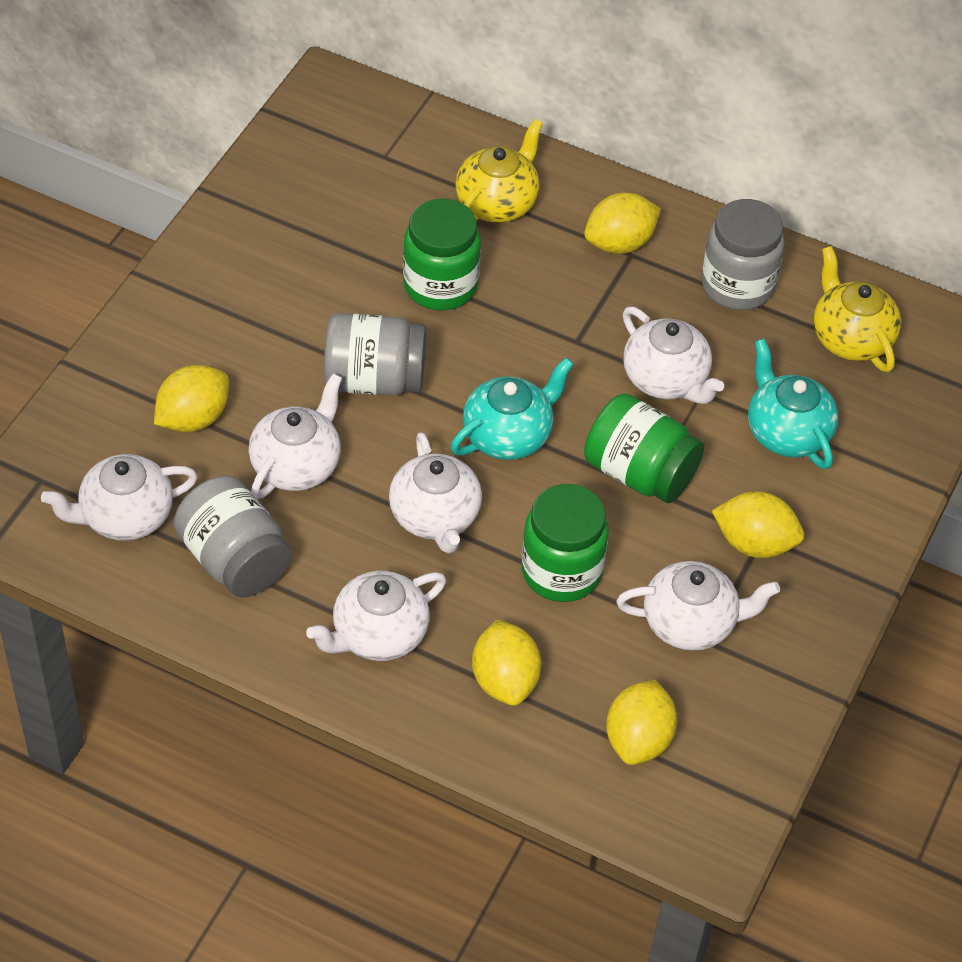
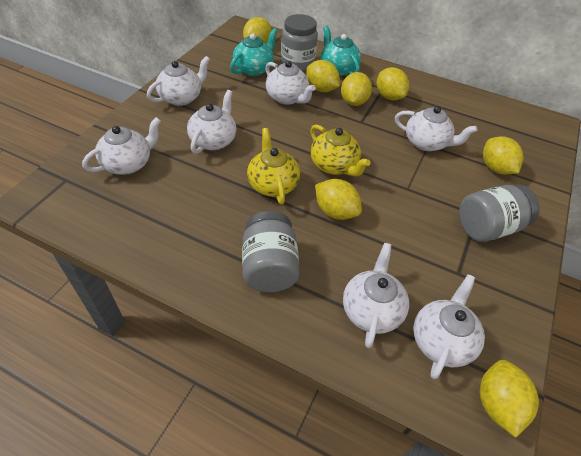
green jar: [403,199,481,310] [521,484,609,602] [584,393,704,503] = 3 -> none = 0
white teapot: [41,454,198,541] [249,373,342,499] [306,571,446,661] [389,432,482,554] [616,561,780,651] [623,307,724,404] = 6 -> [82,117,161,175] [147,56,210,106] [187,90,236,154] [265,61,316,105] [343,243,409,348] [395,106,477,151] [414,274,485,379] = 7
yellow lemon: [154,365,229,432] [472,620,541,706] [584,193,661,254] [606,680,677,765] [712,491,804,558] = 5 -> [243,17,272,43] [306,60,340,92] [315,179,362,220] [341,72,372,106] [377,67,409,100] [480,360,539,438] [483,136,523,175] = 7

